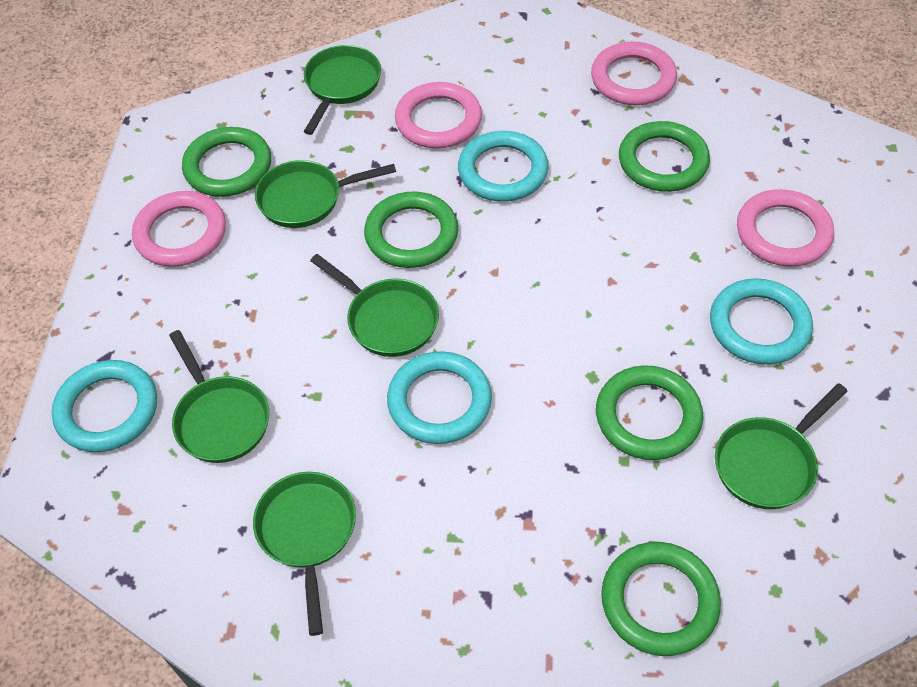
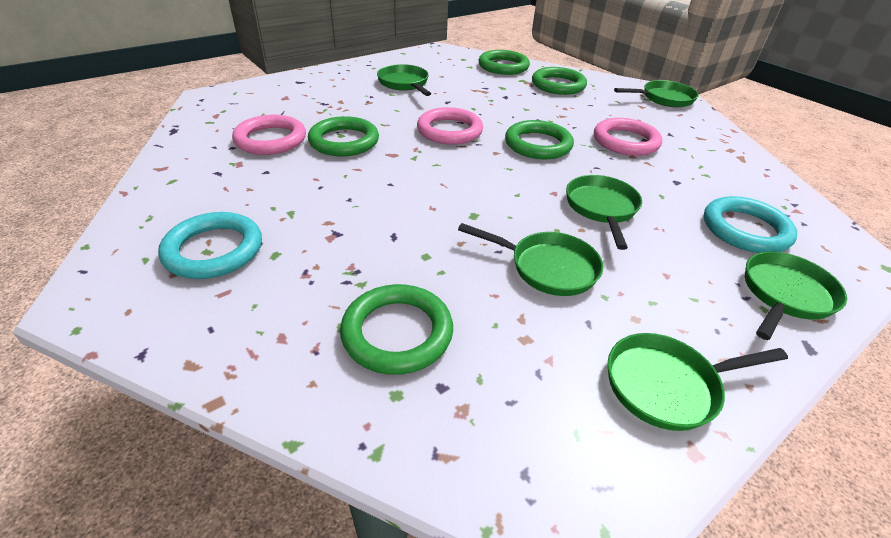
pink ring: [132,191,226,267] [395,82,482,148] [591,42,677,105] [737,189,834,267] = 4 -> [232,115,306,155] [417,107,483,145] [594,118,662,156] = 3
turquoise ring: [52,360,157,452] [387,351,492,444] [458,131,548,202] [710,278,813,365] = 4 -> [158,212,262,279] [704,196,797,253] = 2

